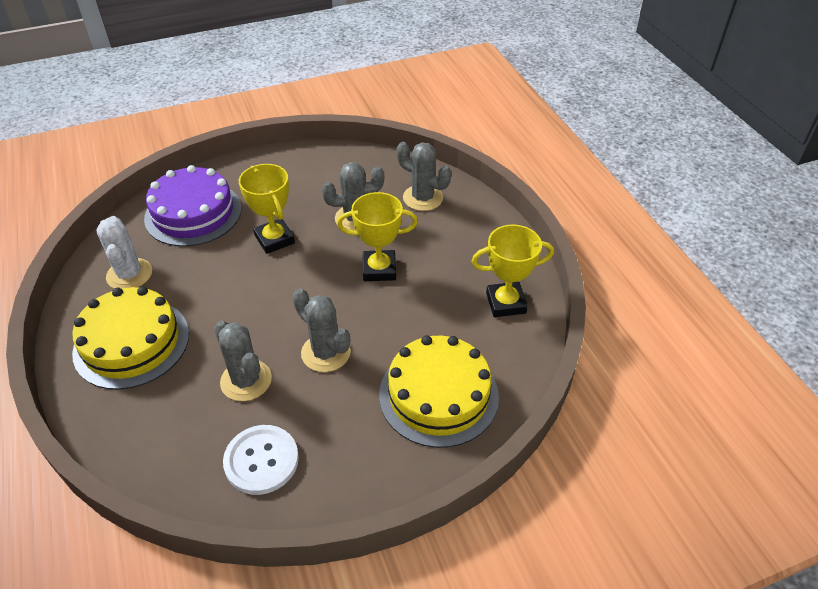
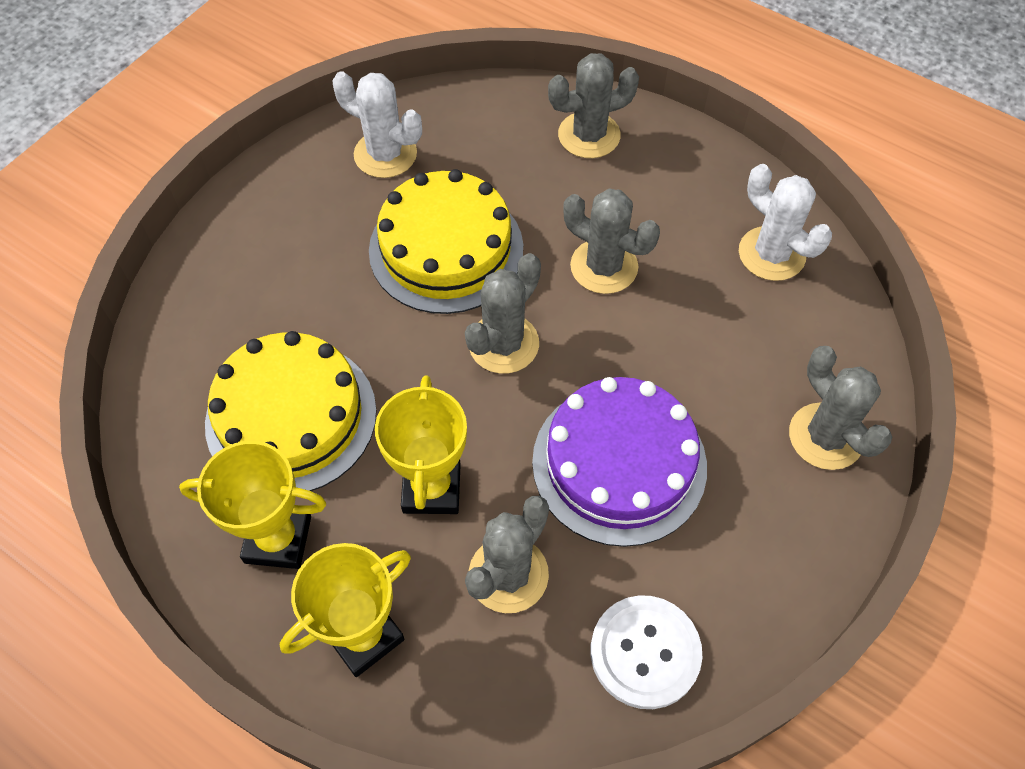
grey cactus: [214,321,272,401] [293,288,351,372] [322,162,384,231] [397,142,451,211] = 4 -> [465,253,541,374] [465,496,549,613] [548,53,639,158] [563,188,660,294] [789,346,892,470] = 5
white cactus: [96,216,152,289] = 1 -> [332,71,422,178] [739,164,832,281] = 2

